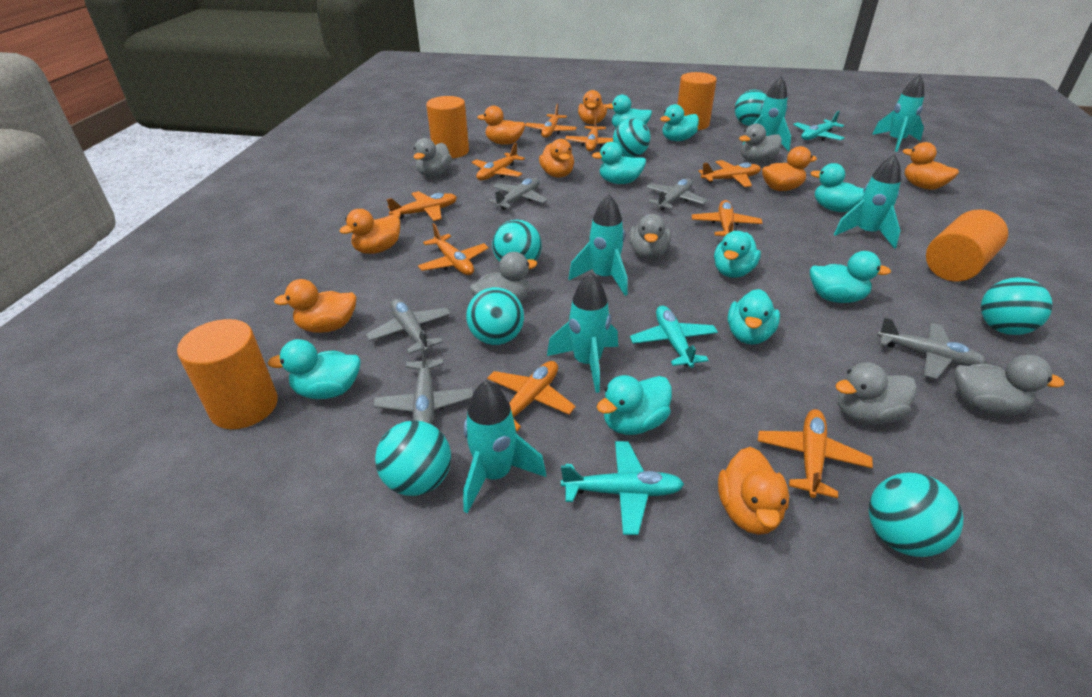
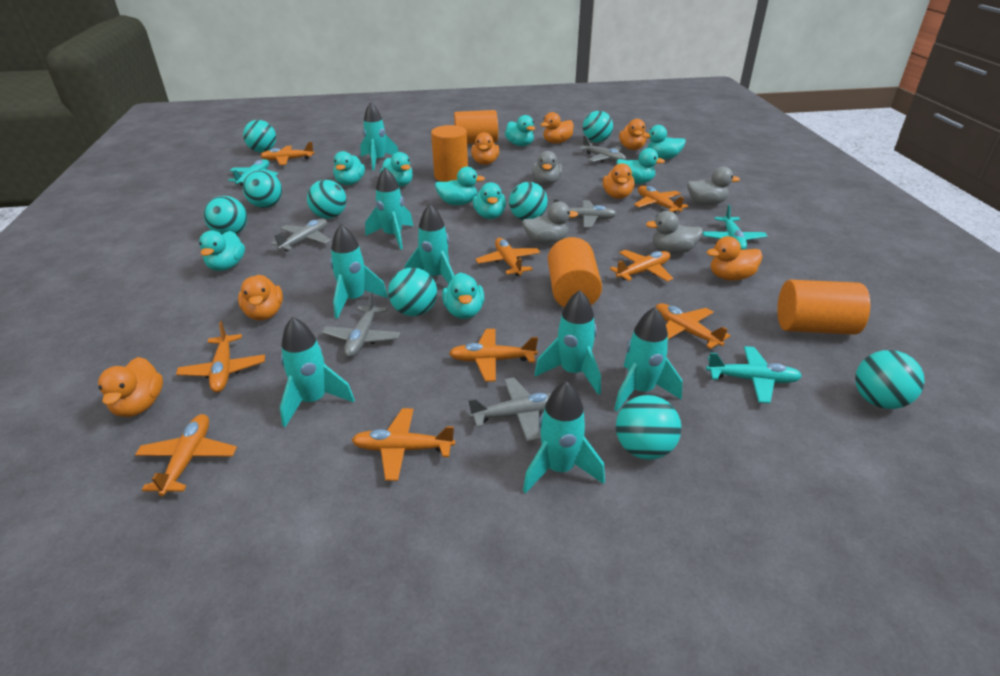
grey duck: [414,138,452,177] [470,252,537,302] [629,214,671,259] [739,123,782,163] [835,362,917,424] [954,355,1065,415] = 6 -> [522,202,578,244] [532,151,562,185] [646,211,703,254] [687,167,740,205] = 4
orange duck: [274,279,356,333] [339,209,400,254] [477,106,525,145] [539,139,574,178] [578,90,607,125] [718,447,789,535] [762,146,817,191] [903,142,959,190] = 8 -> [98,357,163,417] [238,275,283,320] [471,132,499,165] [541,112,573,143] [603,163,635,199] [619,119,647,150] [707,236,763,281] = 7
turquoise ball: [375,420,451,496] [466,287,524,345] [492,220,542,262] [613,119,651,158] [735,90,766,126] [869,472,963,557] [981,277,1052,335] = 7 -> [204,196,247,235] [243,120,276,152] [243,170,282,208] [307,180,347,219] [388,267,437,316] [509,182,548,220] [583,111,613,143] [616,395,682,460] [855,350,925,409] = 9
turquoise rocket: [463,380,546,514] [547,273,618,393] [568,195,628,296] [743,76,791,151] [834,154,901,249] [872,75,924,152] = 6 -> [280,317,355,427] [330,224,388,319] [360,102,399,170] [365,168,413,250] [405,204,454,284] [523,381,605,493] [534,290,601,395] [614,307,683,411] = 8

